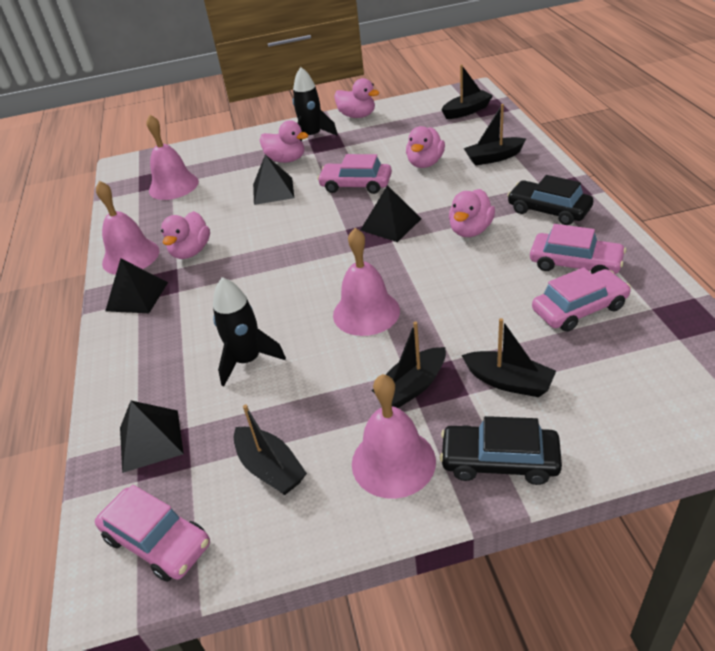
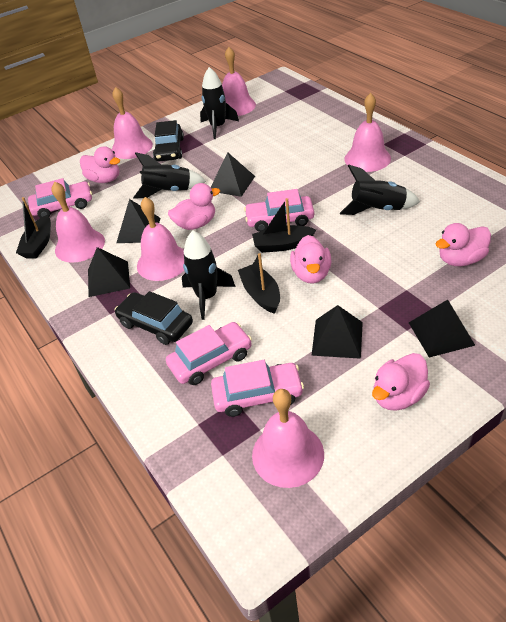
black boat: [233,405,307,495] [371,322,446,408] [442,64,493,119] [461,318,556,397] [464,104,526,166] = 5 -> [16,197,51,259] [238,253,280,314] [252,198,316,253] = 3
black pyramid: [105,259,168,313] [120,401,184,473] [253,154,294,205] [361,185,421,242] = 4 -> [88,247,130,297] [116,199,161,243] [210,152,255,197] [311,305,363,359] [409,300,476,357] = 5
black rocket: [213,277,286,386] [293,67,338,141] = 2 -> [133,152,206,199] [182,230,236,320] [200,67,239,139] [340,164,420,215] = 4
pink bell: [96,181,159,275] [147,115,199,200] [333,228,400,336] [352,374,436,499] = 4 -> [51,182,105,263] [111,87,153,159] [137,197,184,281] [222,47,256,116] [252,389,324,488] [344,93,391,172] = 6

